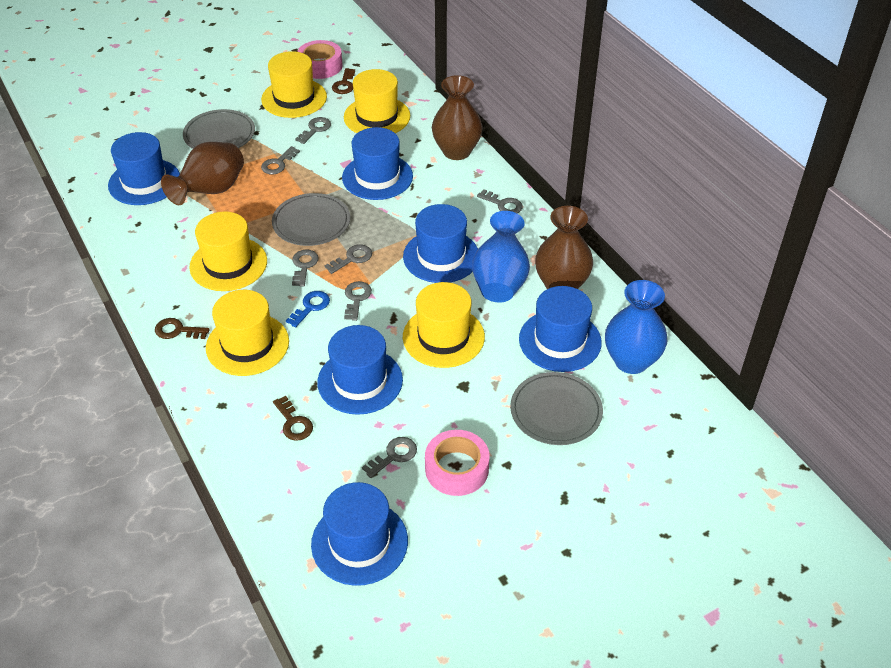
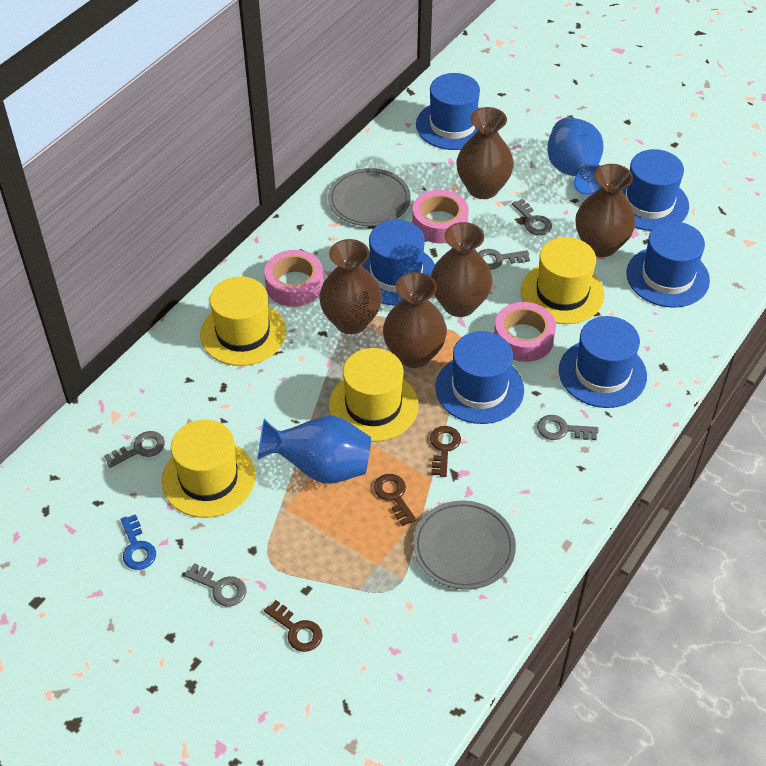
brown vase: [161,142,244,205] [432,75,483,160] [535,206,593,289] = 3 -> [319,239,382,334] [383,272,447,368] [431,222,492,317] [457,107,514,199] [576,164,636,257] = 5
grey key: [261,146,300,174] [292,249,319,287] [295,117,331,144] [325,244,372,274] [344,281,372,321] [362,437,417,478] [477,189,523,213] = 7 -> [104,431,165,468] [185,563,246,607] [478,249,530,270] [512,199,552,235] [537,415,598,440] = 5
grey plate: [183,109,255,149] [272,193,350,246] [510,372,603,445] = 3 -> [328,168,411,226] [413,501,516,590] = 2
pink tape: [297,40,343,79] [425,430,489,496] = 2 -> [264,250,323,307] [412,190,469,243] [494,302,556,362] = 3
yellow hat: [189,211,267,291] [206,290,289,376] [261,51,327,118] [344,69,410,133] [403,282,485,368] = 5 -> [162,420,256,518] [200,276,286,366] [329,348,418,442] [521,237,605,324] = 4

